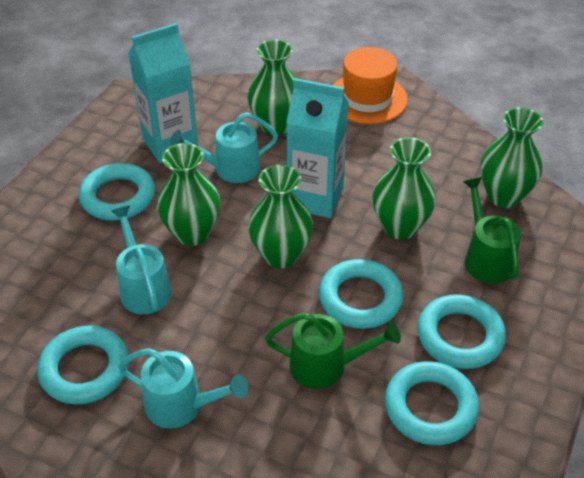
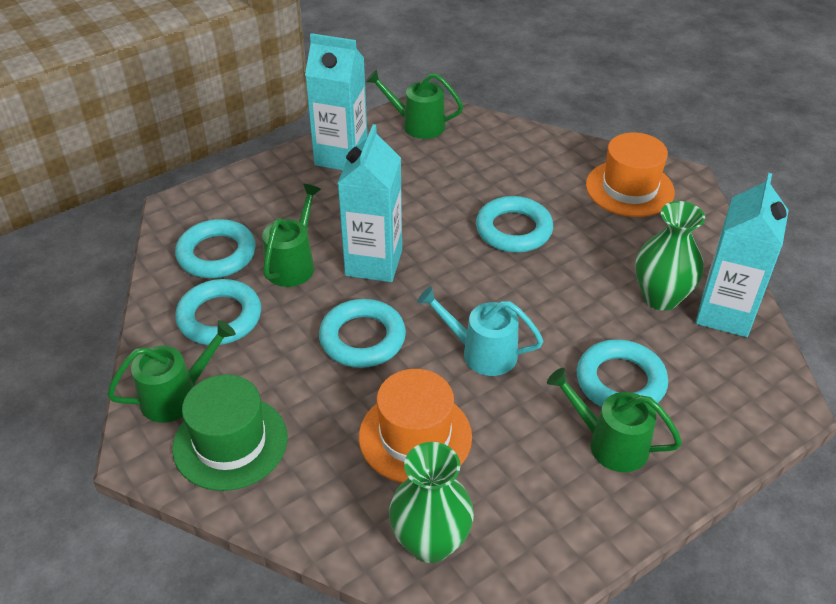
green hat: none = 0 -> [172,374,288,491] = 1
green vase: [157,143,221,246] [248,39,296,135] [248,165,313,268] [373,137,436,240] [480,107,543,208] = 5 -> [389,442,474,563] [635,201,705,310] = 2
green watering can: [265,313,401,389] [463,177,521,283] = 2 -> [107,320,236,423] [262,184,321,287] [366,69,463,139] [547,368,682,472] = 4
orange hat: [333,47,408,124] = 1 -> [359,369,472,483] [586,132,675,217] = 2
turquoise carton: [128,23,199,163] [286,78,349,218] = 2 -> [305,33,368,170] [337,124,402,282] [696,173,789,337] = 3
turquoise watering can: [111,206,172,314] [118,348,248,428] [170,112,278,183] = 3 -> [417,286,543,376] = 1

